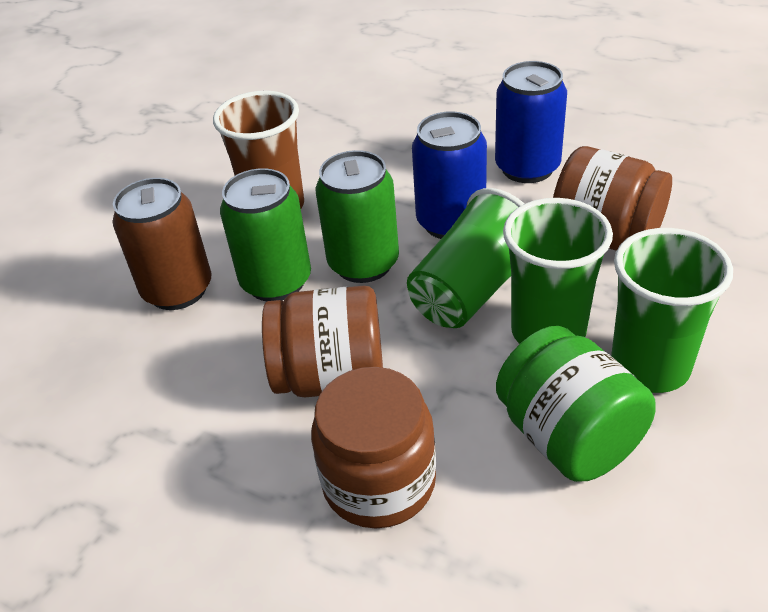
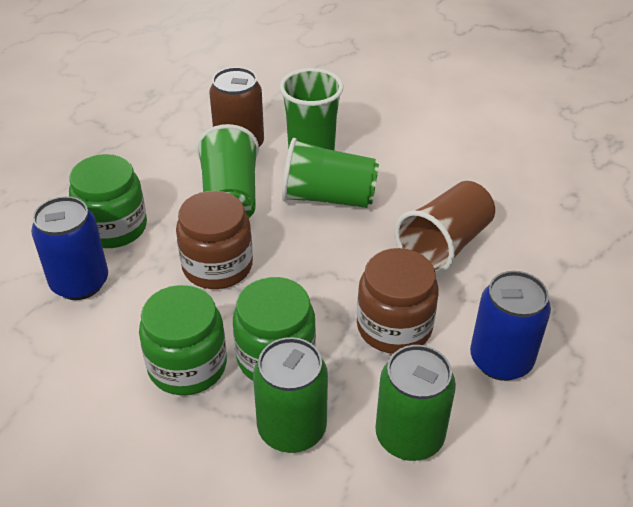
brown jar: [262,286,383,397] [311,367,436,528] [553,146,672,251] = 3 -> [176,191,253,289] [357,248,439,354] = 2
green jar: [496,326,655,482] = 1 -> [69,154,147,248] [139,285,227,395] [233,277,316,381] = 3

